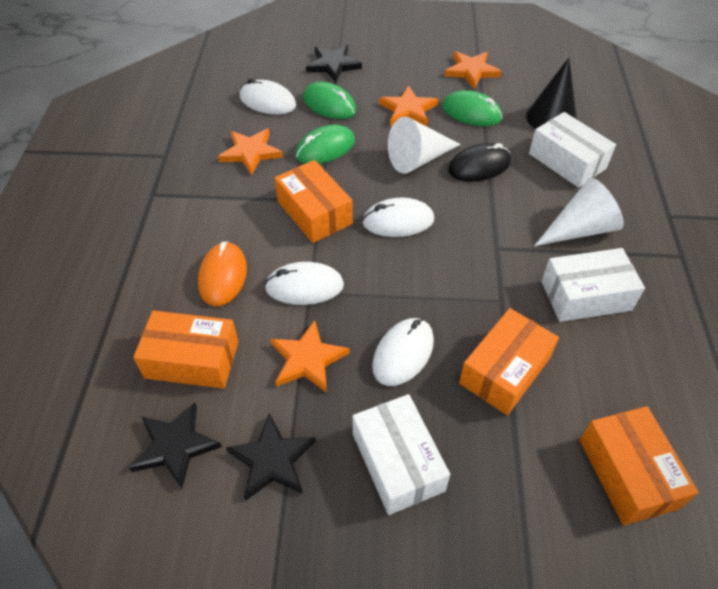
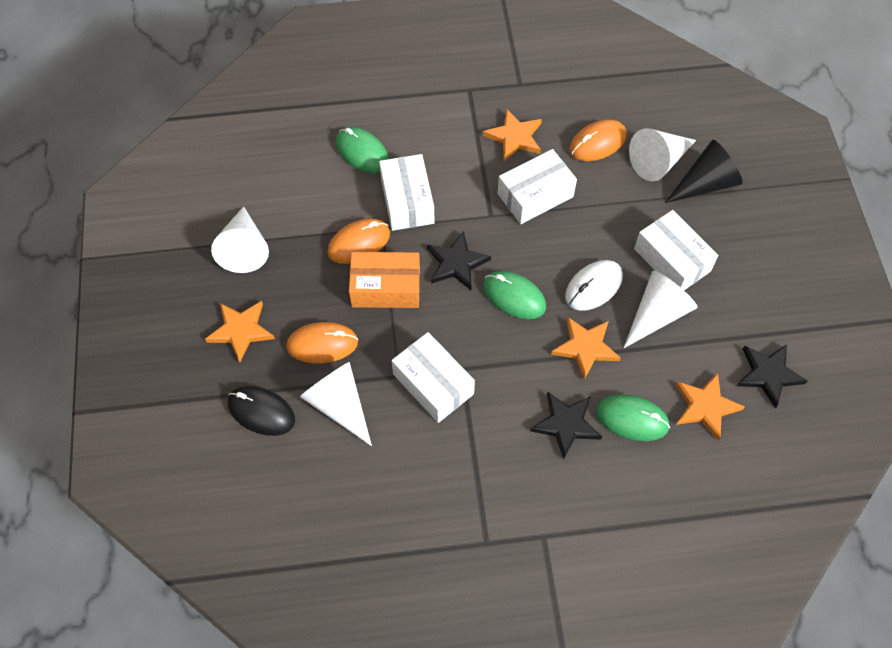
orange box: [133,310,239,389] [274,160,353,243] [459,308,559,415] [580,406,699,526] = 4 -> [349,252,420,308] = 1
orange mouse: [198,241,247,307] = 1 -> [286,322,358,363] [328,218,390,264] [570,119,627,161] = 3
white box: [353,394,450,515] [529,112,616,188] [542,248,645,322] = 3 -> [379,154,435,231] [392,332,475,423] [497,149,577,224] [634,210,718,290] = 4
white cone: [388,116,461,174] [534,178,624,246] = 2 -> [211,206,269,273] [300,362,372,446] [624,271,698,348] [629,128,696,181] = 4
white mouse: [240,78,296,114] [264,262,344,305] [362,198,434,237] [372,318,434,386] = 4 -> [565,260,623,311] = 1

